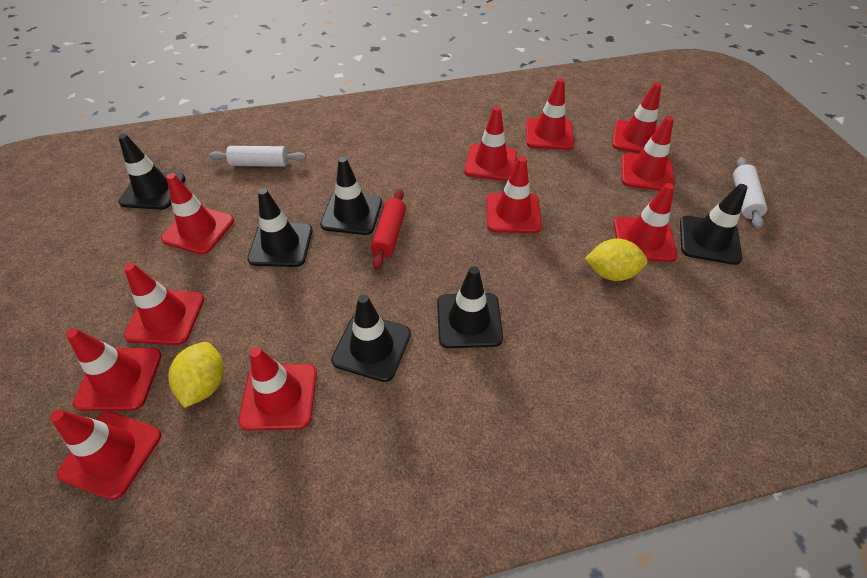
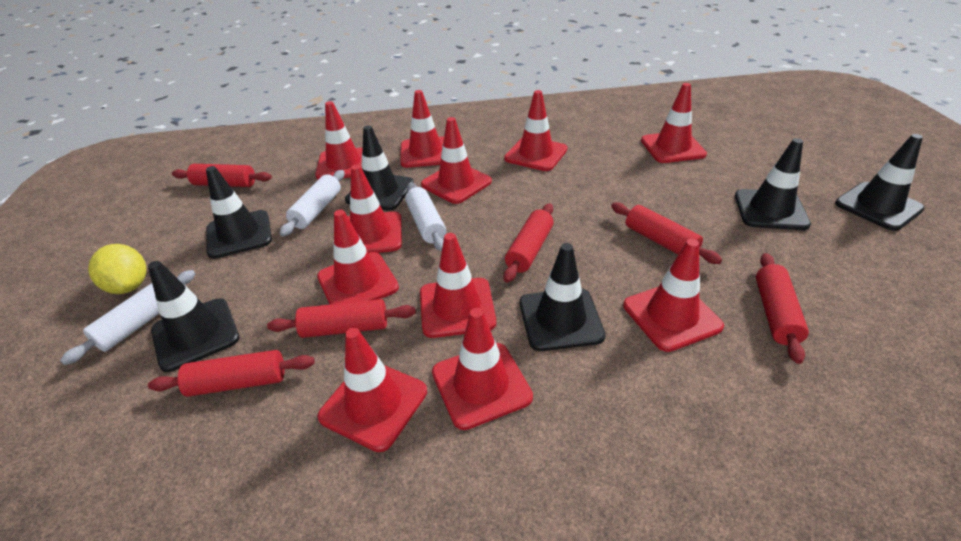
red rolling pin: [371,189,406,270] = 1 -> [148,350,315,397] [172,164,272,187] [267,299,416,338] [503,203,554,283] [611,202,722,264] [756,253,809,364] = 6
white rolling pin: [209,146,306,167] [733,157,767,229] = 2 -> [60,270,195,365] [280,170,345,236] [405,182,446,251] = 3
yellow lemon: [168,342,224,408] [585,239,647,281] = 2 -> [88,244,147,294] = 1

